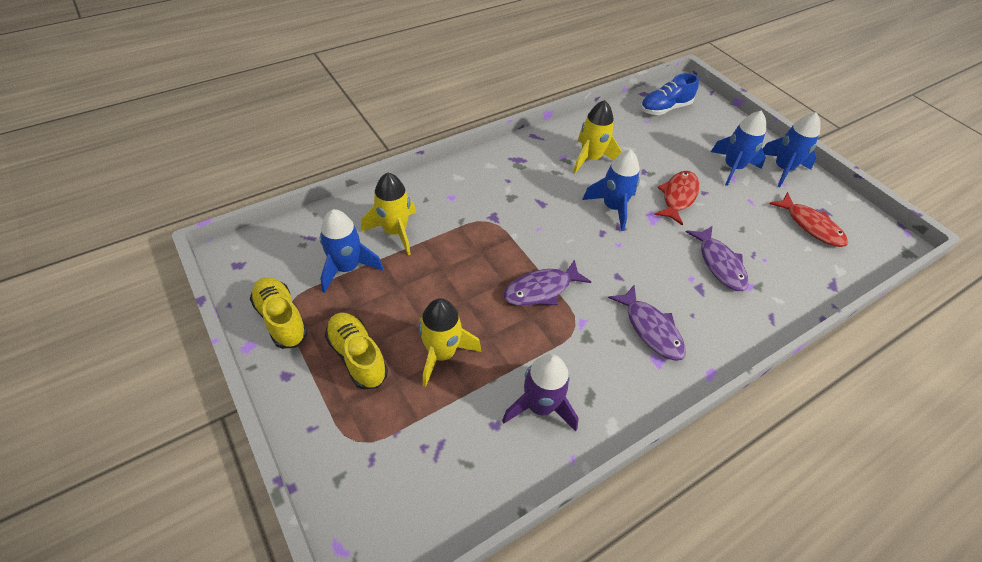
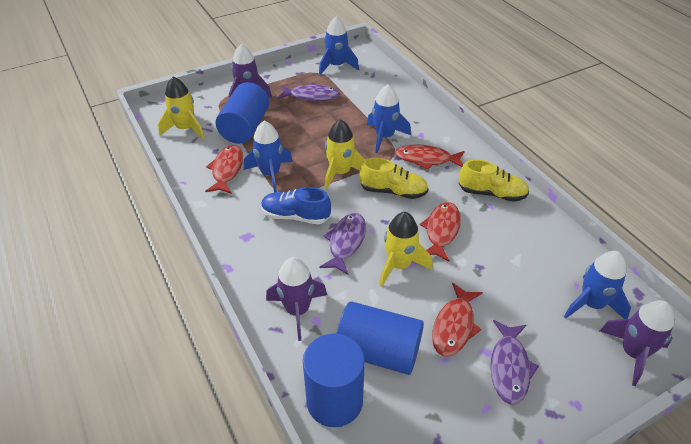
blue cylinder: none = 0 -> [216,82,270,144] [303,334,365,427] [336,302,424,375] = 3
purple rocket: [502,354,579,432] = 1 -> [229,44,272,99] [266,257,327,341] [600,300,674,386] = 3
red fish: [654,171,699,226] [769,192,848,247] = 2 -> [205,145,243,194] [395,144,465,170] [420,202,461,262] [432,283,483,357] = 4

